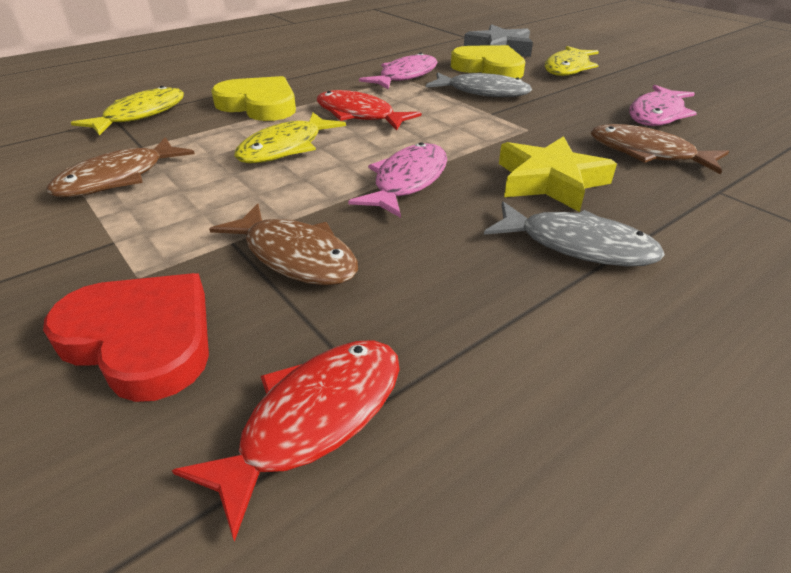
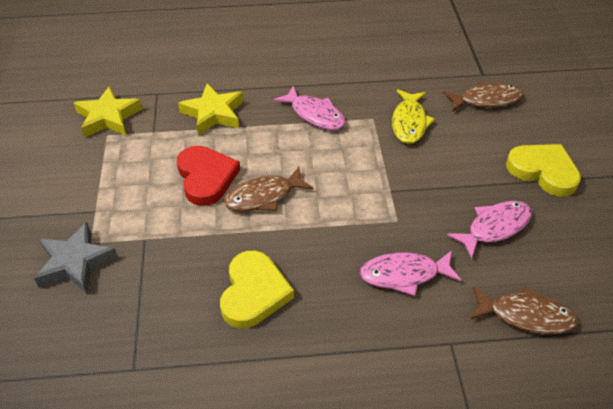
grey fish: [426,72,532,97] [484,201,665,266] = 2 -> none = 0
red fish: [172,340,400,542] [317,90,421,130] = 2 -> none = 0
yellow fish: [71,86,184,136] [234,112,346,163] [545,46,599,76] = 3 -> [392,89,435,144] = 1
yellow star: [499,136,617,212] = 1 -> [74,86,142,138] [178,84,244,135] = 2

